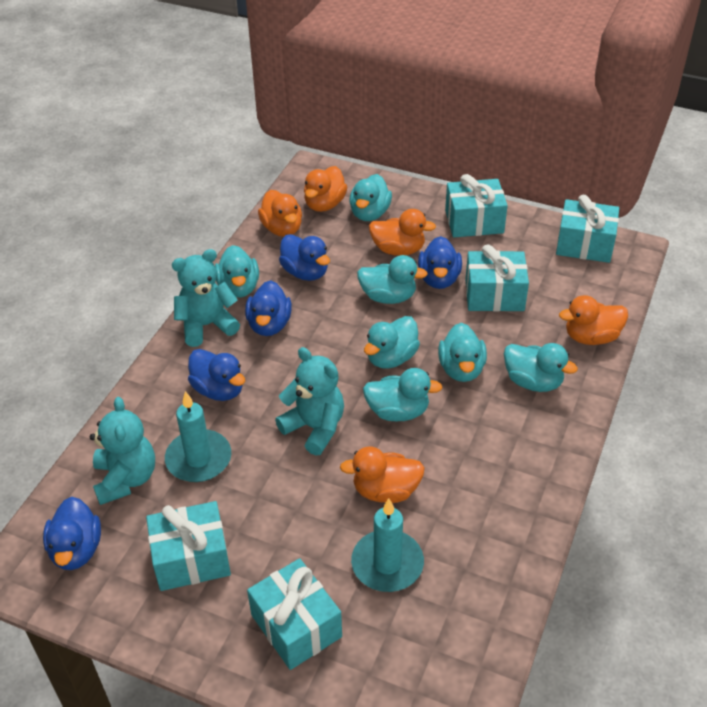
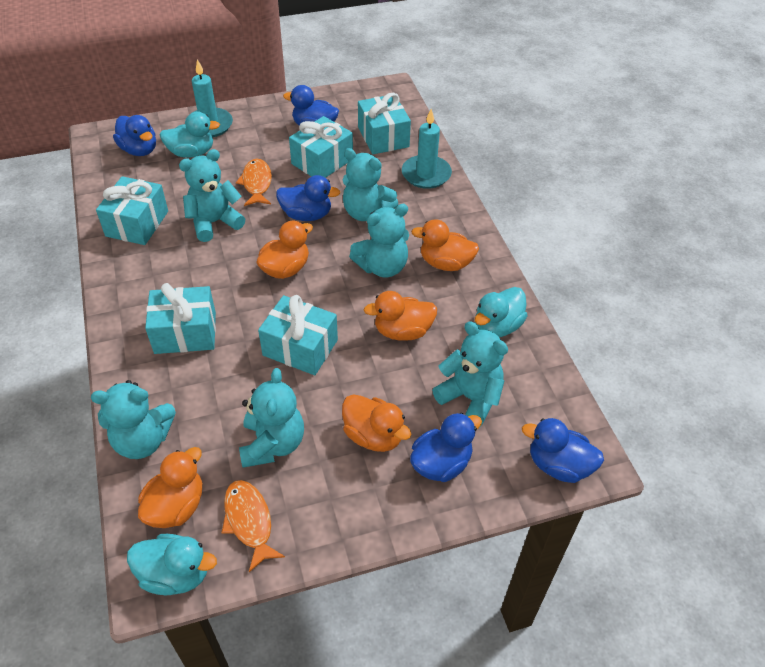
orange fish: none = 0 -> [221,480,285,572] [236,159,272,206] = 2
turquoise duck: [215,245,259,298] [349,174,392,221] [357,255,428,304] [363,368,443,421] [364,316,420,369] [438,323,487,382] [504,343,578,392] = 7 -> [127,534,217,595] [159,112,220,158] [475,287,527,337] = 3
turquoise teddy bear: [90,397,155,505] [172,249,240,347] [275,347,344,456] = 3 -> [91,380,176,459] [179,149,245,242] [239,368,304,468] [343,148,398,221] [349,204,409,278] [432,321,508,427] = 6

